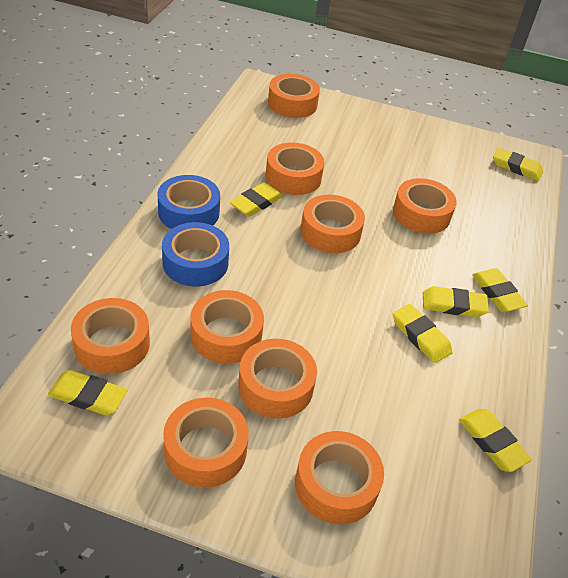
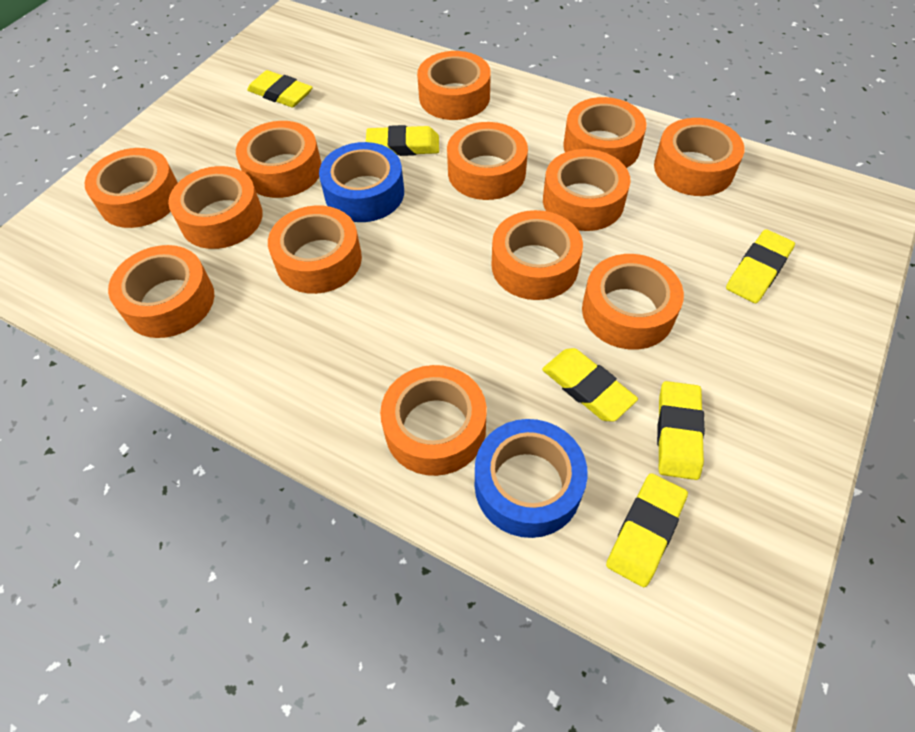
orange tape: [71,298,150,374] [163,397,249,488] [191,290,264,364] [238,339,317,418] [266,142,325,195] [268,74,320,118] [295,431,384,525] [301,195,365,253] [393,178,457,234] = 9 -> [85,148,178,228] [108,245,214,338] [168,166,263,249] [236,121,321,198] [268,205,362,294] [380,365,487,476] [417,51,491,120] [447,122,528,200] [492,210,583,300] [543,149,630,231] [563,97,647,168] [582,254,684,350] [654,118,745,196] = 13
yellow eraser: [48,370,128,416] [230,182,283,217] [393,304,453,363] [423,286,489,317] [459,409,532,472] [472,268,528,312] [493,148,543,181] = 7 -> [247,70,313,108] [366,125,439,156] [542,348,638,422] [606,473,688,587] [657,381,705,480] [726,229,795,303] = 6

